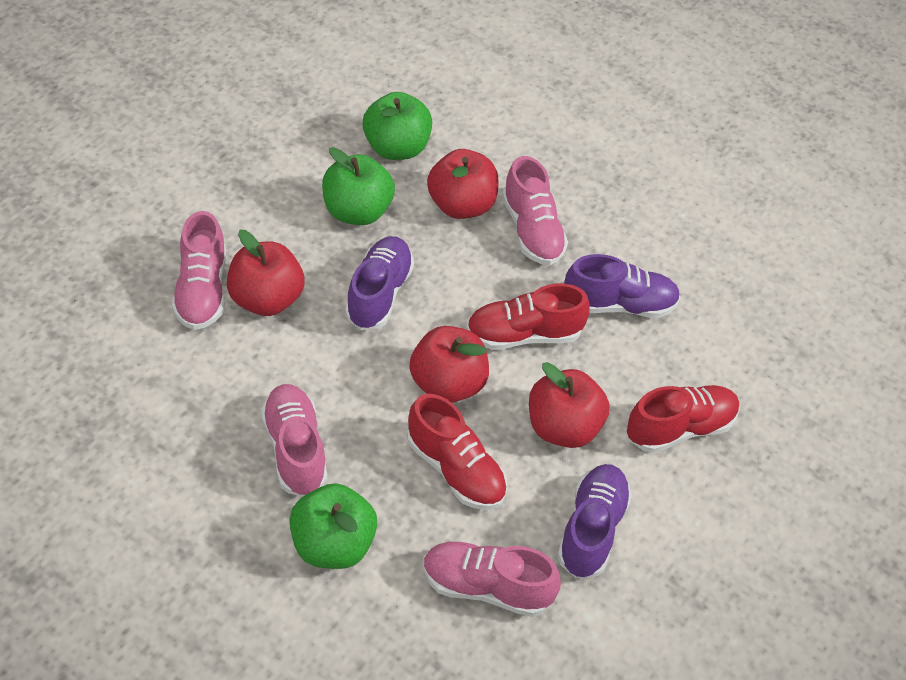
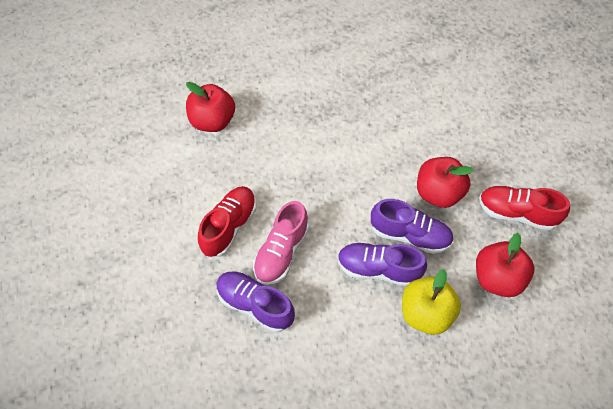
green apple: [290,483,377,569] [322,147,395,225] [363,92,432,160] = 3 -> none = 0
pink shoe: [172,211,226,330] [261,384,327,496] [423,542,561,617] [502,156,568,265] = 4 -> [253,201,309,285] = 1
red apple: [227,230,304,316] [410,326,489,403] [427,149,499,219] [529,362,609,448] = 4 -> [186,82,235,132] [417,157,474,208] [476,233,534,297] = 3
red shoe: [407,394,507,510] [466,284,590,350] [627,385,740,453] = 3 -> [198,186,256,257] [479,186,570,231] = 2
yellow apple: none = 0 -> [402,269,461,335] = 1

